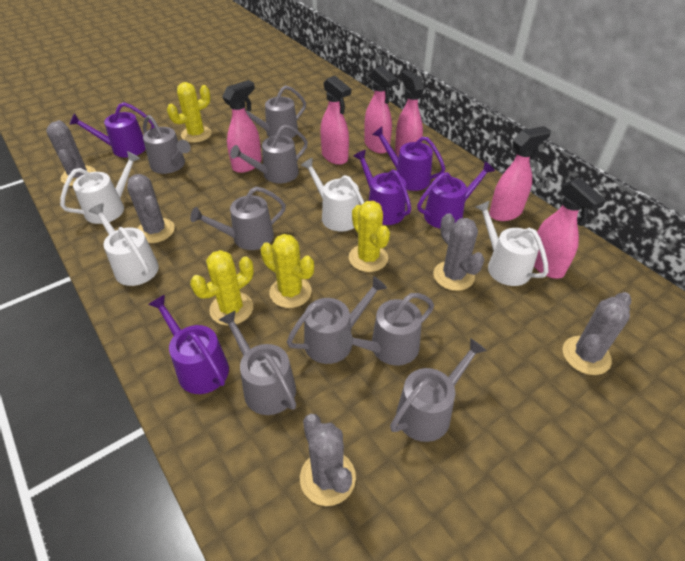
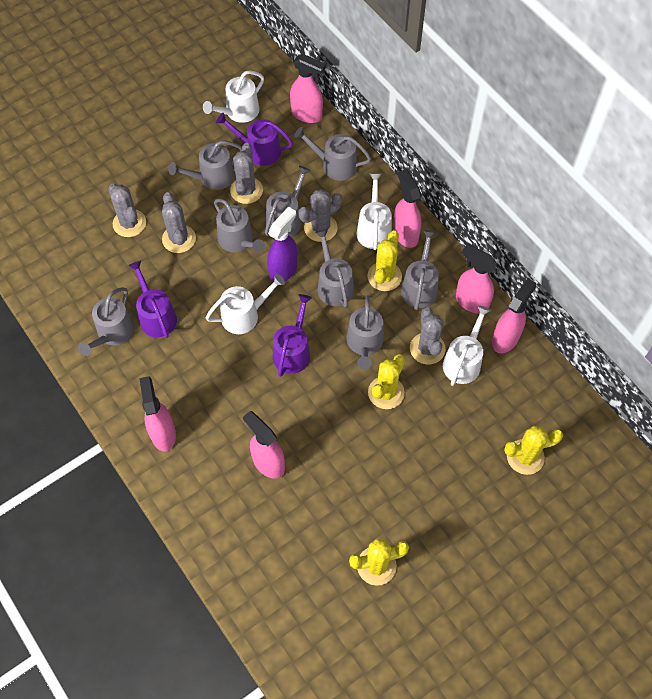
purple spray bottle: none = 0 -> [267,207,297,282] = 1
purple watering can: [69,102,155,158] [148,295,229,394] [354,150,412,225] [372,127,445,191] [417,161,495,228] = 5 -> [128,261,177,338] [216,113,293,166] [273,294,312,377] = 3

